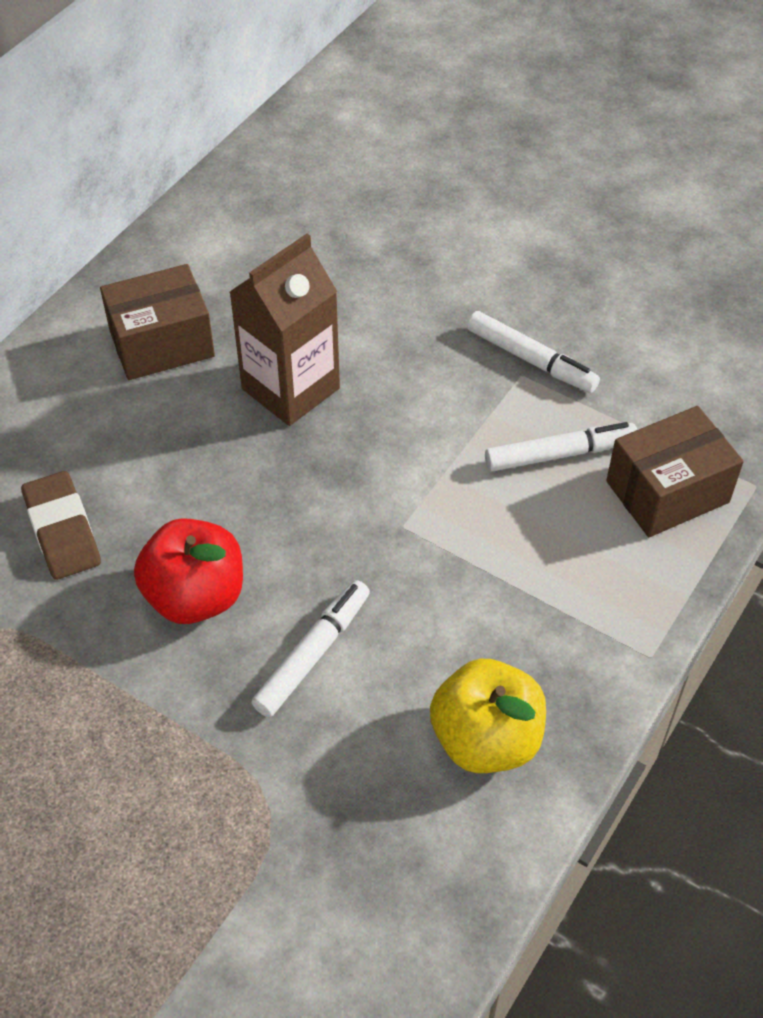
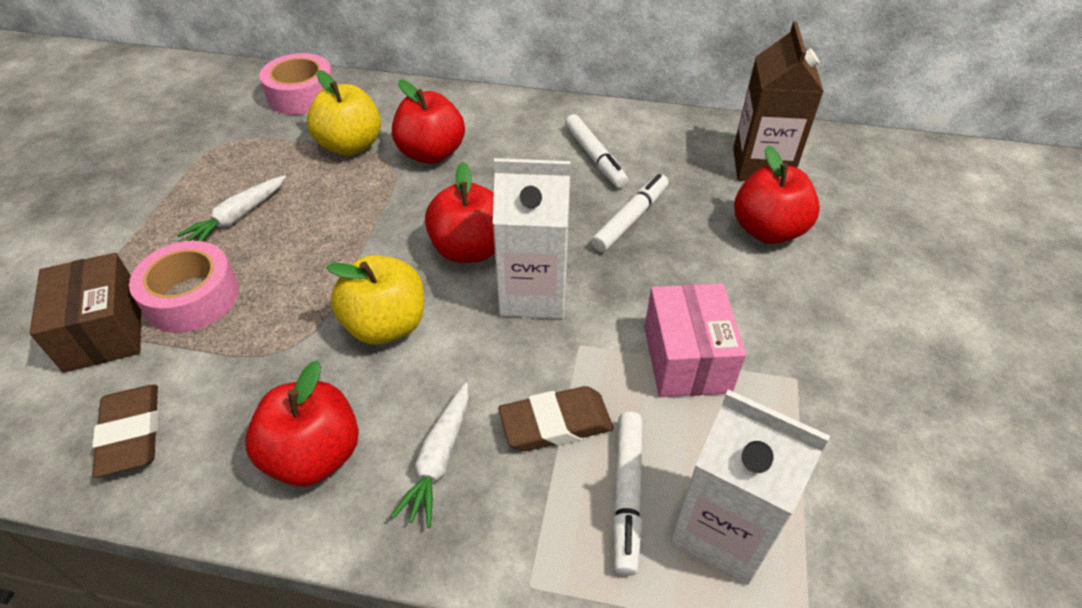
brown box: [100,264,215,380] [606,406,744,537] = 2 -> [30,253,141,373] = 1
brown eraser: [21,471,101,580] = 1 -> [92,385,159,478] [498,386,614,451] = 2
pink box: none = 0 -> [644,283,746,397] = 1
pink tape: none = 0 -> [129,241,239,333] [259,53,334,115] = 2
red apple: [134,518,243,624] = 1 -> [245,360,359,487] [392,80,465,164] [425,162,495,263] [734,146,820,244] = 4
white carrot: none = 0 -> [177,175,286,241] [391,382,469,528] = 2
white carton: none = 0 -> [493,158,570,319] [671,390,830,585] = 2
yellow apple: [430,659,546,773] = 1 -> [307,70,381,156] [326,255,424,345] = 2

